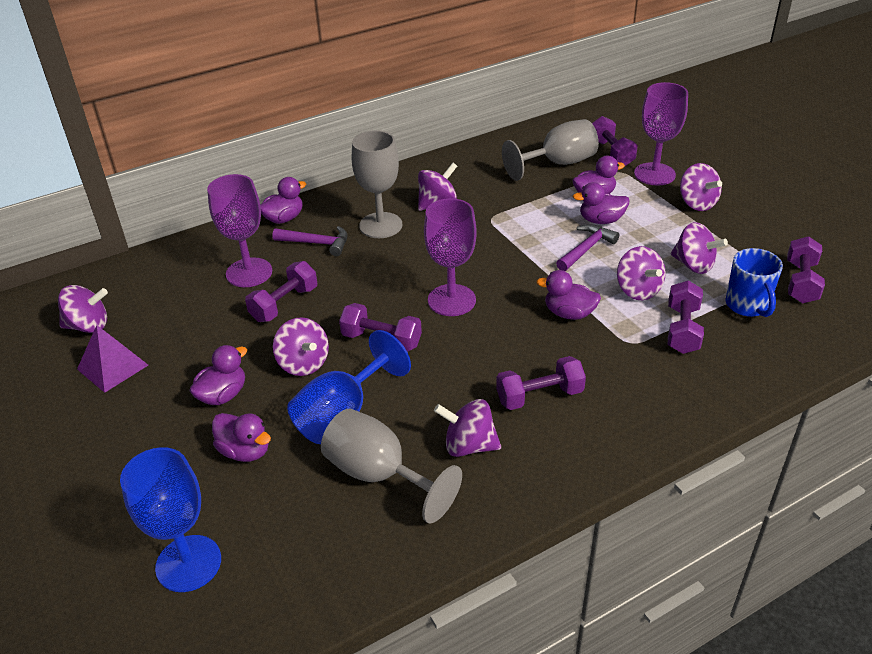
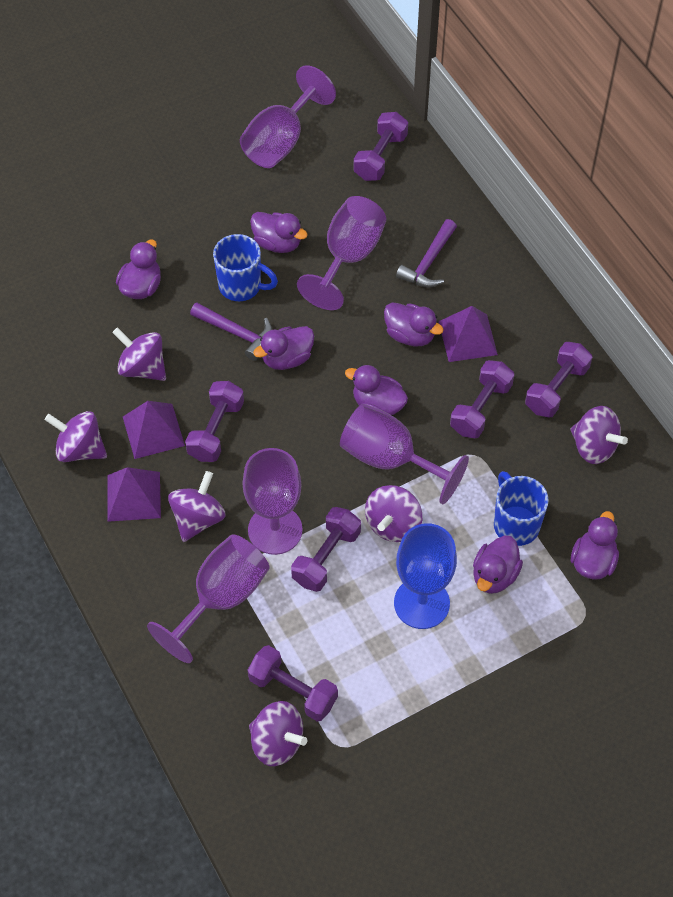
blue goblet: [120,447,221,592] [287,330,411,444] = 2 -> [394,523,457,629] = 1
blue mug: [725,248,783,317] = 1 -> [213,234,278,301] [494,471,549,546] = 2
grey goblet: [321,409,462,524] [352,130,402,238] [502,119,599,181] = 3 -> none = 0
purple duck: [189,345,247,405] [212,413,271,462] [260,177,306,224] [536,270,601,320] [572,156,625,194] [573,182,630,224] = 6 -> [116,240,161,299] [250,212,308,253] [253,326,314,370] [345,365,408,415] [384,302,444,346] [473,536,523,594] [571,511,619,580] = 7
purple goblet: [207,174,272,287] [424,198,477,316] [634,82,688,186] = 3 -> [147,534,270,663] [240,65,336,168] [242,448,303,555] [297,196,386,310] [340,404,469,504] = 5
purple pyramid: [77,325,148,393] = 1 -> [107,467,161,522] [123,401,185,459] [439,306,498,362] = 3
purple spinning top: [58,285,108,333] [273,317,329,376] [418,163,457,211] [434,399,501,457] [617,246,666,300] [670,222,728,274] [680,163,722,211] = 7 -> [45,411,107,462] [112,327,166,381] [168,471,226,542] [249,701,307,766] [365,485,422,542] [570,406,628,464] = 6

